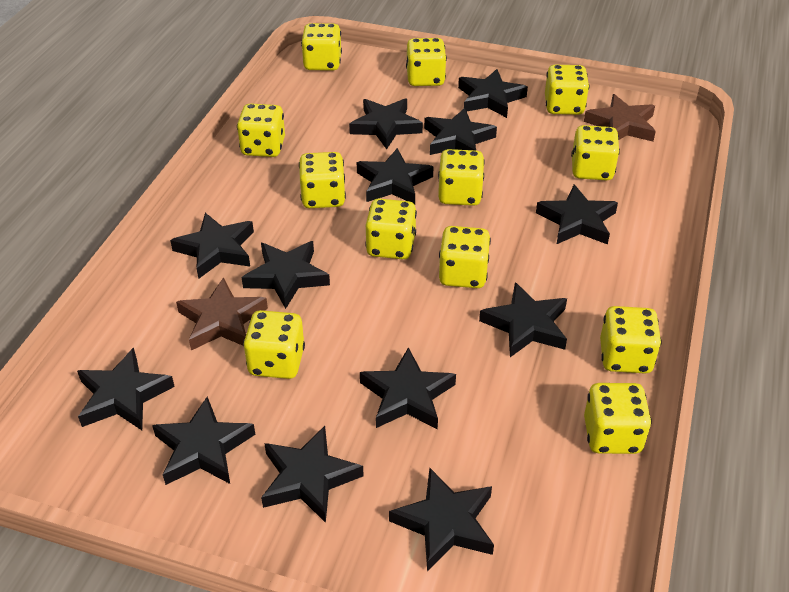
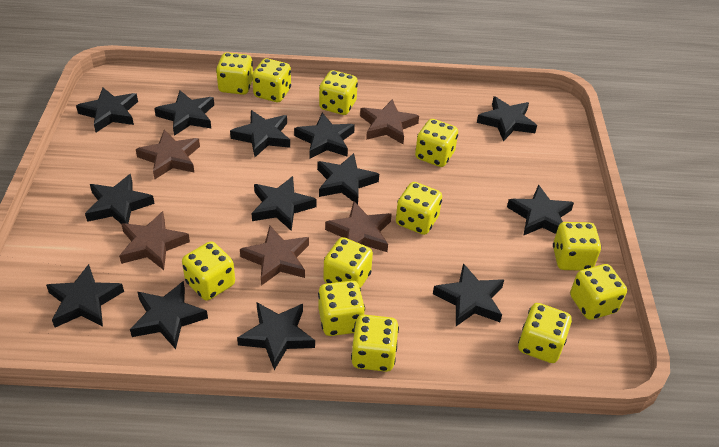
brown star: [176,277,268,350] [584,94,656,141] = 2 -> [119,211,190,270] [136,130,200,179] [240,226,309,286] [325,201,392,252] [360,99,419,144] = 5

